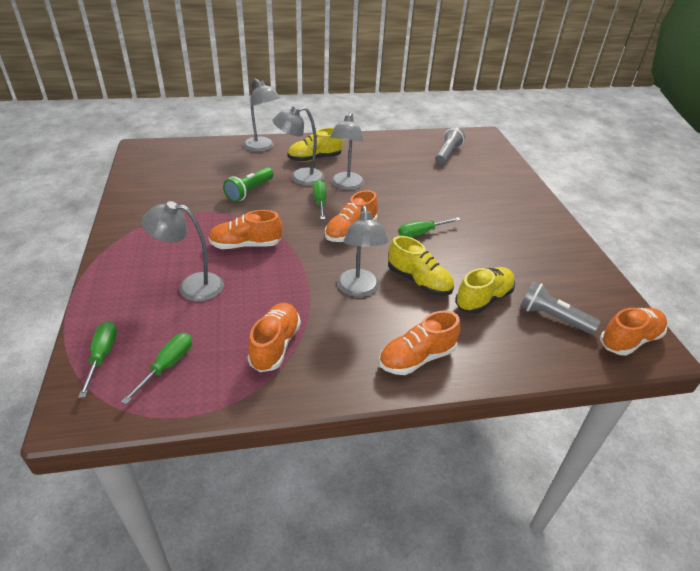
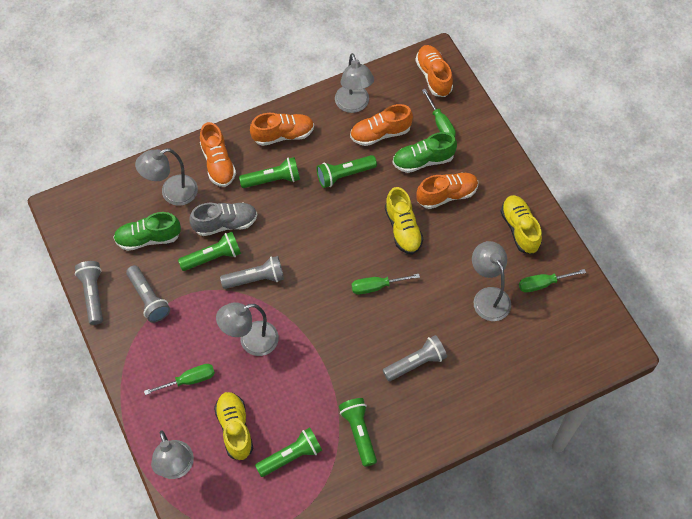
green flashlight: [223,167,274,202] = 1 -> [178,232,241,271] [239,157,300,188] [255,427,322,477] [317,155,377,188] [339,398,377,467] = 5
green shoe: none = 0 -> [113,212,181,251] [393,132,457,173] = 2
grey flashlight: [435,127,465,165] [520,281,601,335] = 2 -> [75,261,103,325] [126,265,170,323] [220,256,284,289] [383,335,447,381] = 4
grey shoe: none = 0 -> [189,202,257,236] = 1

